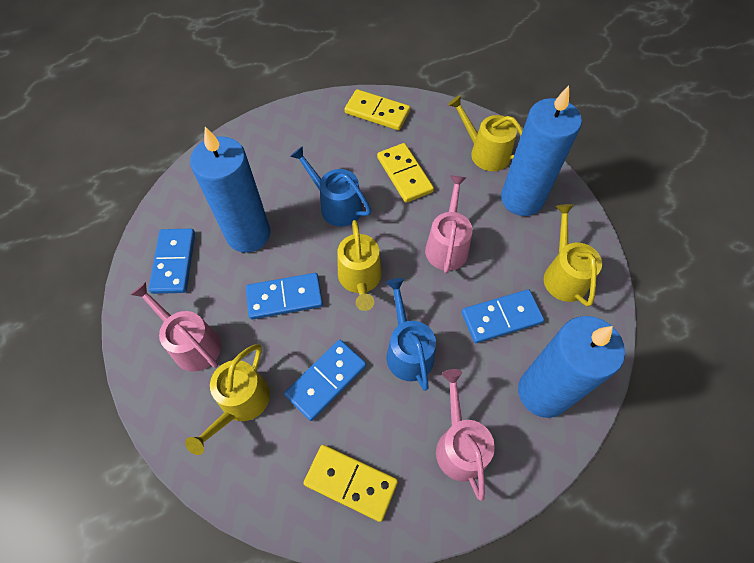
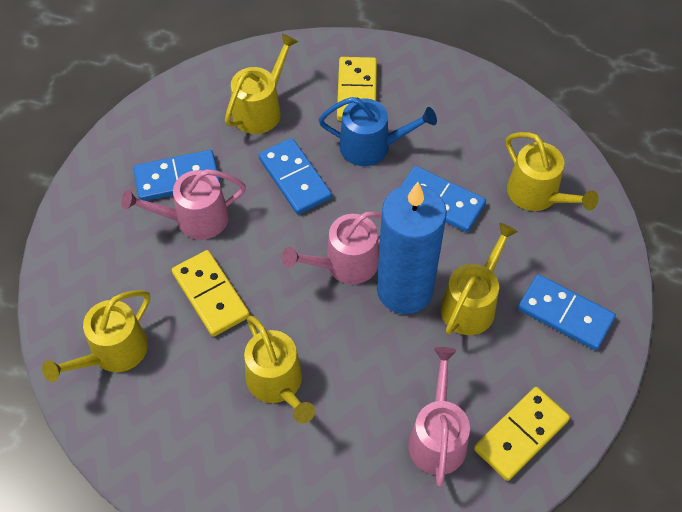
blue candle: [190,127,270,253] [501,85,582,216] [518,316,625,418] = 3 -> [377,182,447,314] = 1
blue watering can: [290,146,371,227] [386,278,436,391] = 2 -> [319,97,437,166] = 1
yellow watering can: [185,344,270,455] [338,220,382,311] [448,95,523,171] [544,204,602,307] = 4 -> [42,290,150,382] [225,34,298,134] [244,316,315,423] [441,223,518,335] [506,132,599,211] = 5

